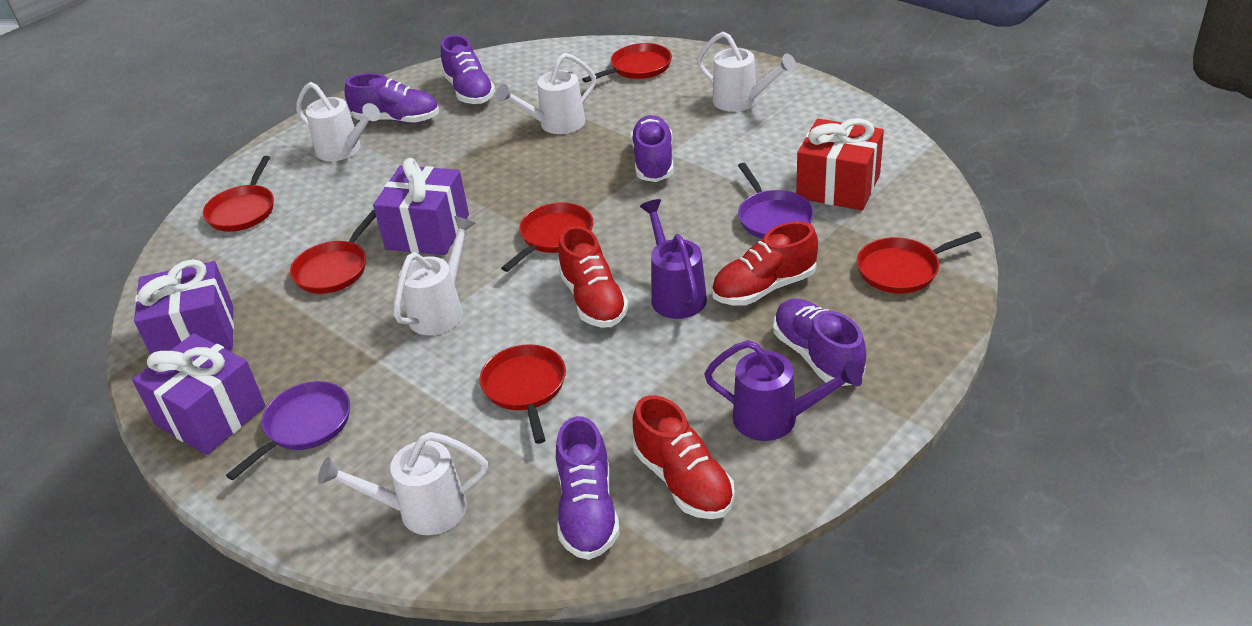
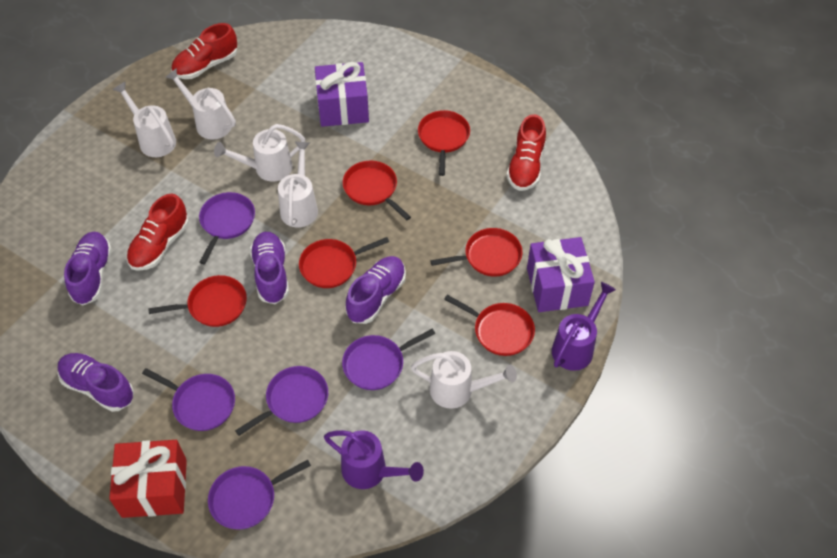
purple gift: [132,333,265,455] [134,259,234,355] [373,158,469,255] = 3 -> [315,62,369,127] [527,237,595,312] = 2
purple pan: [226,381,350,480] [738,163,814,239] = 2 -> [142,368,235,431] [199,192,255,264] [208,460,311,530] [235,366,328,436] [342,329,435,390] = 5
purple shoe: [345,73,439,124] [441,35,495,104] [556,416,620,560] [630,115,674,182] [774,299,866,386] = 5 -> [58,353,134,412] [64,232,112,305] [250,232,289,304] [346,256,406,324] = 4

